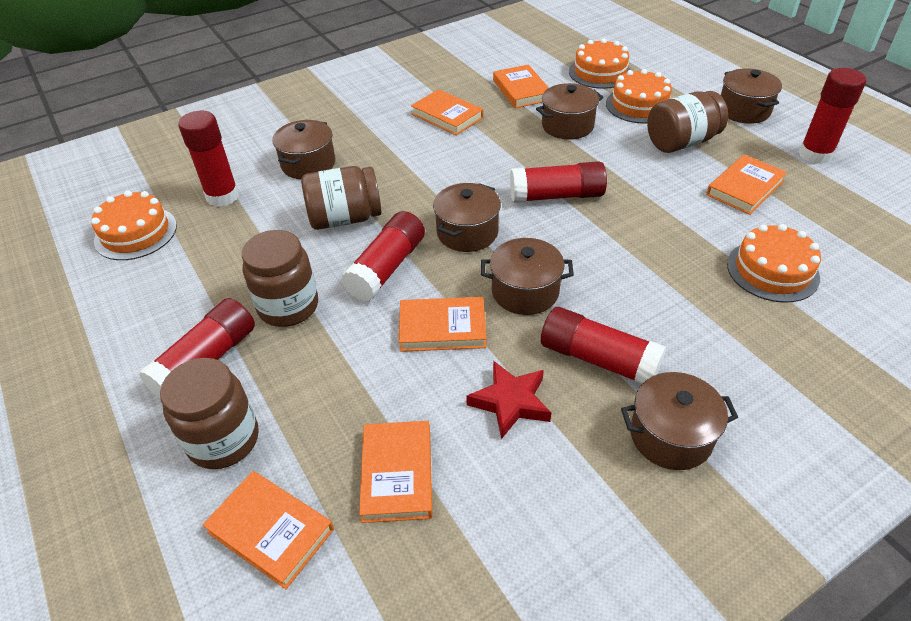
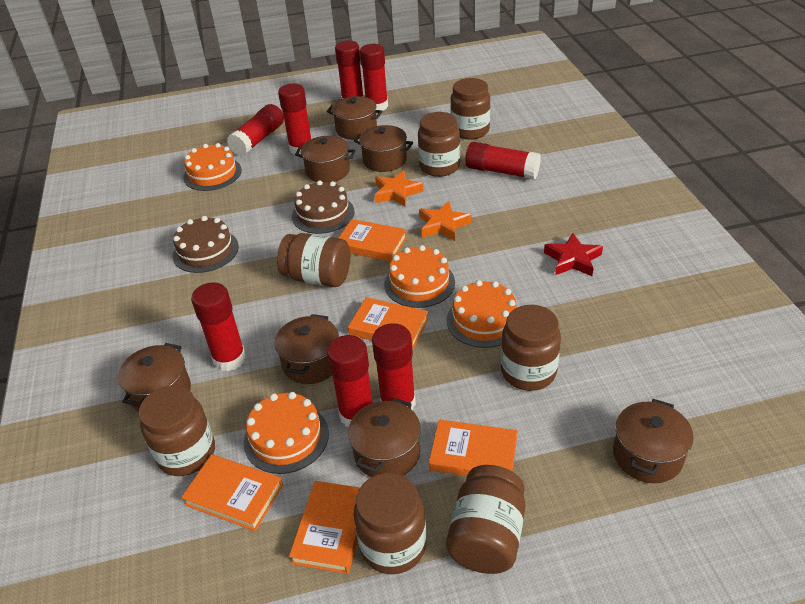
brown cake: none = 0 -> [173,216,239,273] [292,180,355,234] = 2
brown jar: [160,358,259,469] [242,230,318,327] [301,166,382,230] [647,91,728,153] = 4 -> [139,385,215,476] [277,233,350,287] [354,473,426,574] [418,112,460,177] [446,465,525,574] [450,78,490,140] [501,305,561,391] = 7
brown pot: [272,120,335,179] [433,183,501,252] [481,238,574,315] [536,83,604,140] [621,372,738,470] [721,68,782,124] = 6 -> [118,343,191,412] [275,314,339,384] [295,136,356,182] [327,96,383,140] [348,398,421,477] [354,125,413,172] [613,399,694,483] = 7
orange book: [202,471,334,589] [359,421,433,523] [399,297,487,352] [411,89,483,135] [493,65,549,108] [706,154,787,215] = 6 -> [181,454,283,531] [289,481,360,574] [339,219,407,262] [348,297,429,350] [429,419,518,476] = 5
orange star: none = 0 -> [375,170,423,207] [419,201,471,241] = 2
red glue stick: [139,298,255,398] [178,111,239,207] [341,211,425,301] [510,161,607,203] [541,307,666,384] [799,68,866,164] = 6 -> [191,282,246,371] [227,104,284,156] [278,84,311,155] [327,335,373,427] [335,40,364,99] [360,44,388,111] [372,323,416,410] [465,142,541,180] = 8

